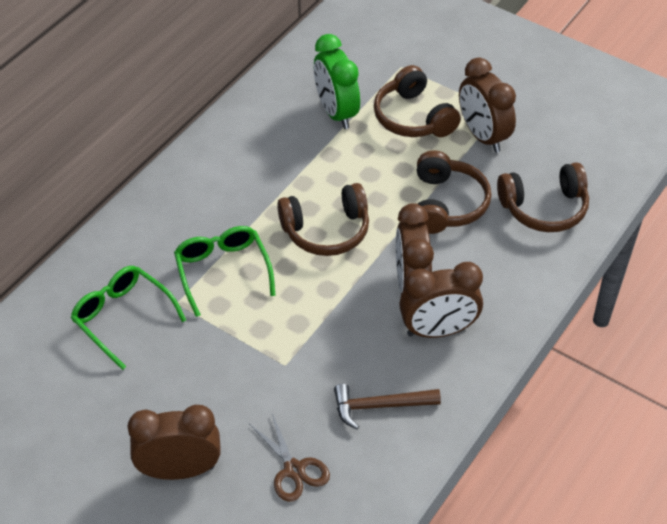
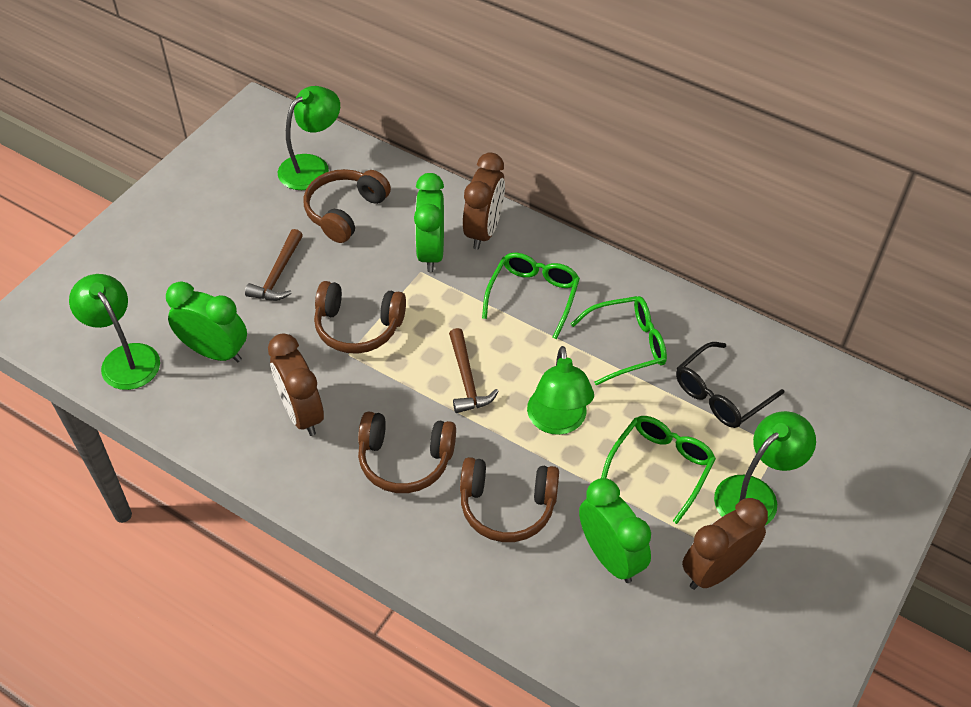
black glasses: none = 0 -> [676,342,784,428] = 1
brown clock: [127,405,221,480] [396,203,434,295] [399,262,483,338] [459,58,516,153] = 4 -> [268,334,324,436] [463,152,505,250] [682,498,768,590] = 3
brown hammer: [334,384,441,429] = 1 -> [245,229,303,301] [449,328,498,413] = 2
brown scissors: [249,414,330,502] = 1 -> none = 0
green clock: [314,34,360,129] = 1 -> [166,281,247,362] [414,173,444,272] [579,478,651,583] = 3
green glasses: [71,266,186,370] [174,226,276,317] = 2 -> [482,253,580,339] [571,296,667,385] [601,416,716,524] = 3
green lamp: none = 0 -> [69,274,160,390] [278,86,340,190] [527,346,594,435] [714,411,816,525] = 4

